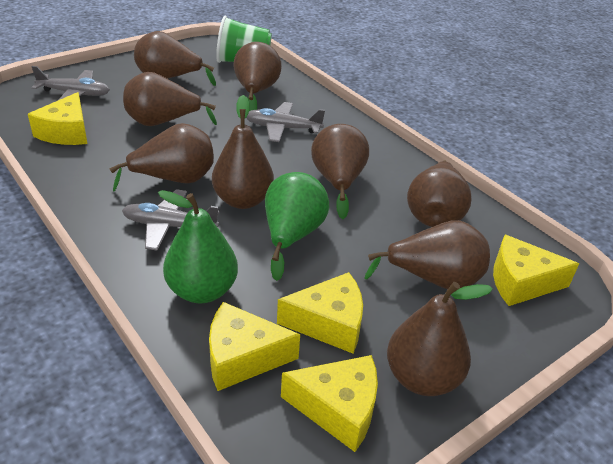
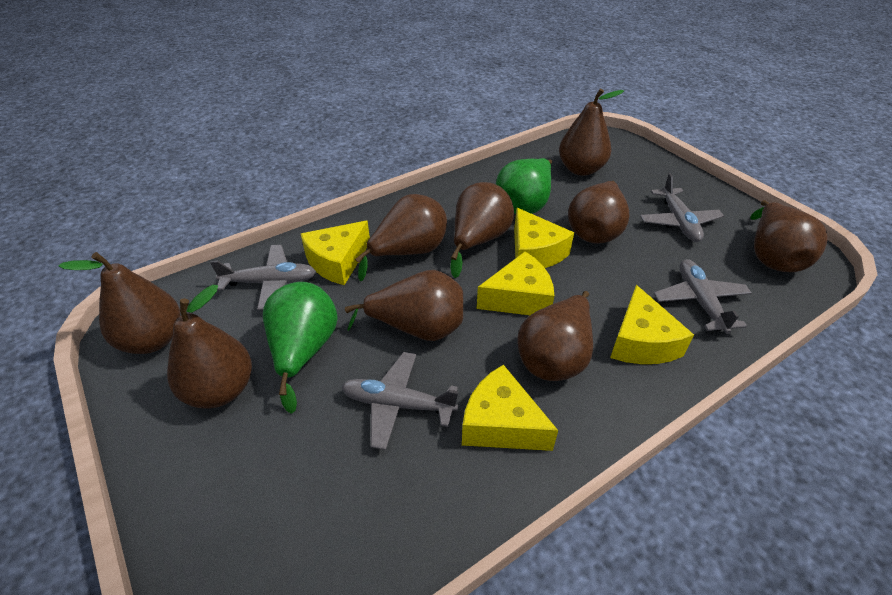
green cup: [216,16,272,63] = 1 -> none = 0
grey plane: [31,66,110,100] [122,189,220,251] [247,102,325,142] = 3 -> [210,245,316,310] [341,352,458,450] [640,173,724,242] [654,259,751,334] = 4

